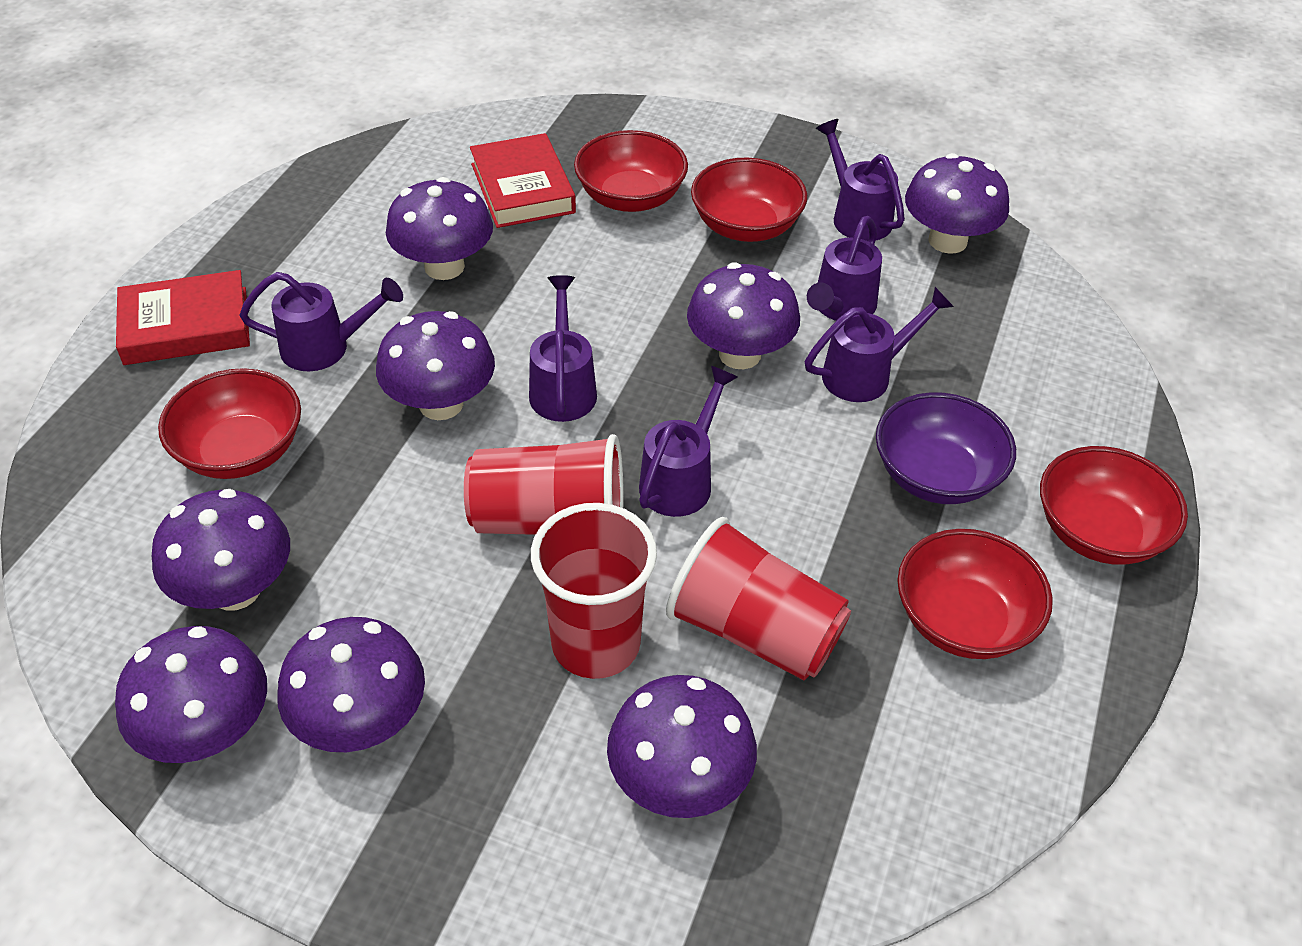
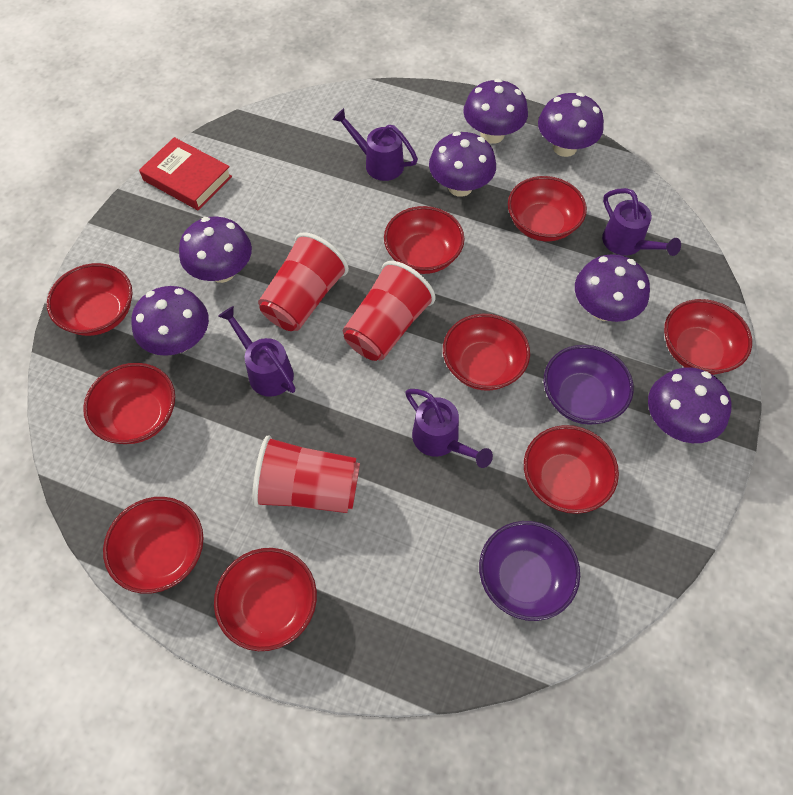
purple bowl: [876,392,1016,504] = 1 -> [479,521,580,621] [544,345,634,425] = 2
purple mushroom: [115,626,267,763] [152,489,290,611] [277,617,425,752] [376,311,495,420] [386,177,493,280] [607,675,757,818] [687,263,800,369] [905,153,1009,254] = 8 -> [131,286,209,356] [179,216,252,283] [429,132,496,197] [463,79,528,144] [538,93,604,157] [575,254,650,322] [648,367,731,443] = 7
purple watering can: [239,272,403,371] [529,275,597,422] [639,366,738,517] [805,287,954,402] [807,216,882,321] [816,119,905,241] = 6 -> [218,306,295,397] [333,108,418,181] [405,389,493,468] [602,188,681,256] = 4
red book: [116,270,250,365] [470,133,576,228] = 2 -> [139,137,232,210] = 1
red bowl: [158,368,301,479] [574,130,688,212] [691,158,807,242] [897,529,1053,659] [1040,446,1188,565] = 5 -> [47,263,132,336] [83,363,175,444] [103,497,204,594] [214,548,317,651] [384,206,465,274] [443,314,530,391] [508,176,587,241] [524,425,619,514] [664,299,752,375] = 9

